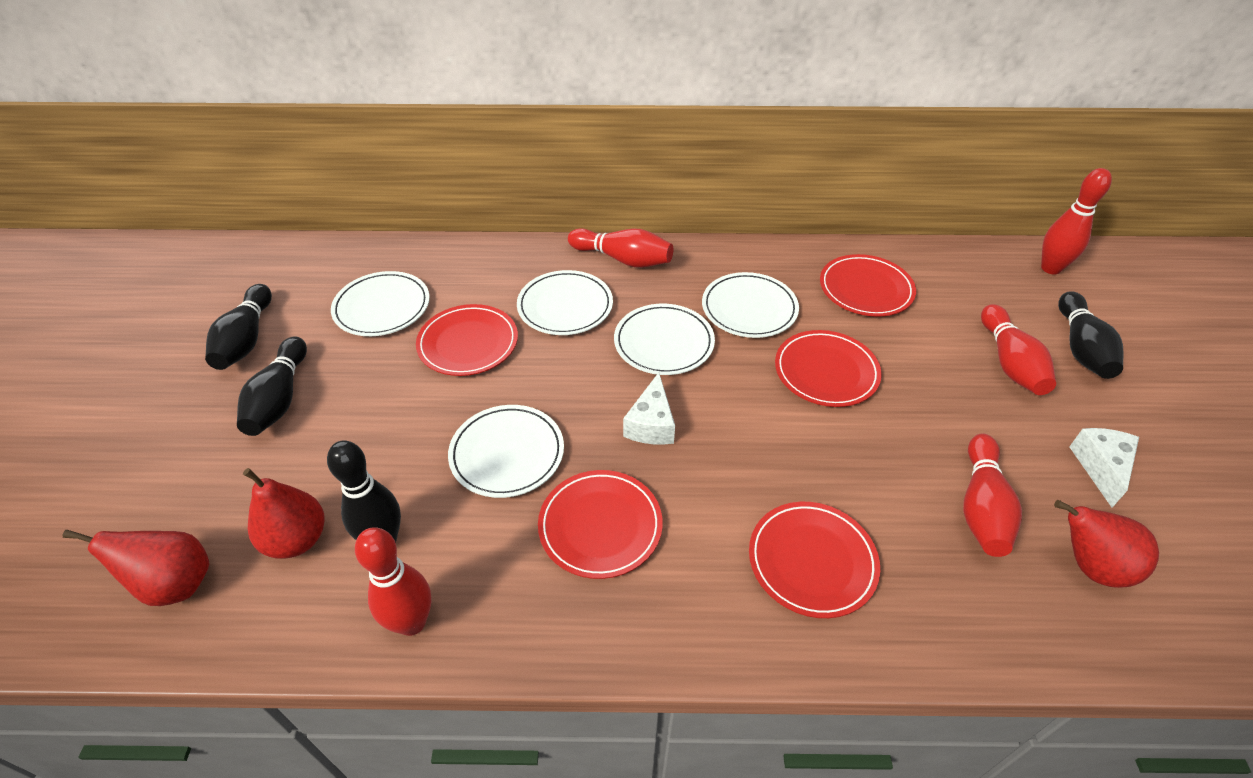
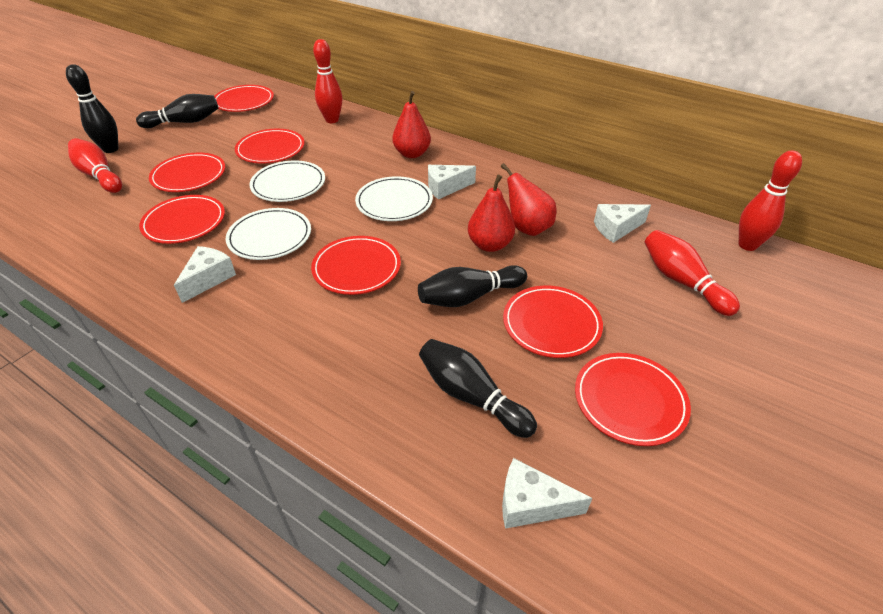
red bowling pin: [355,527,431,636] [568,228,673,268] [963,434,1022,557] [981,304,1056,395] [1041,168,1112,275] = 5 -> [68,138,122,193] [313,39,342,123] [645,230,740,316] [739,150,802,251] = 4
red plate: [416,304,518,376] [538,470,663,579] [749,502,880,618] [775,330,882,407] [820,254,916,317] = 5 -> [139,195,225,244] [149,153,225,192] [214,85,274,112] [235,129,305,164] [311,236,401,295] [503,286,603,358] [575,353,691,446] = 7
white cheese: [623,372,675,445] [1069,428,1139,508] = 2 -> [174,246,236,303] [428,165,476,199] [502,458,593,529] [594,204,651,243] = 4
white plate: [331,271,430,336] [448,405,564,498] [517,270,613,335] [614,304,715,375] [702,272,799,338] = 5 -> [225,208,311,260] [249,160,325,202] [355,176,433,221] = 3

